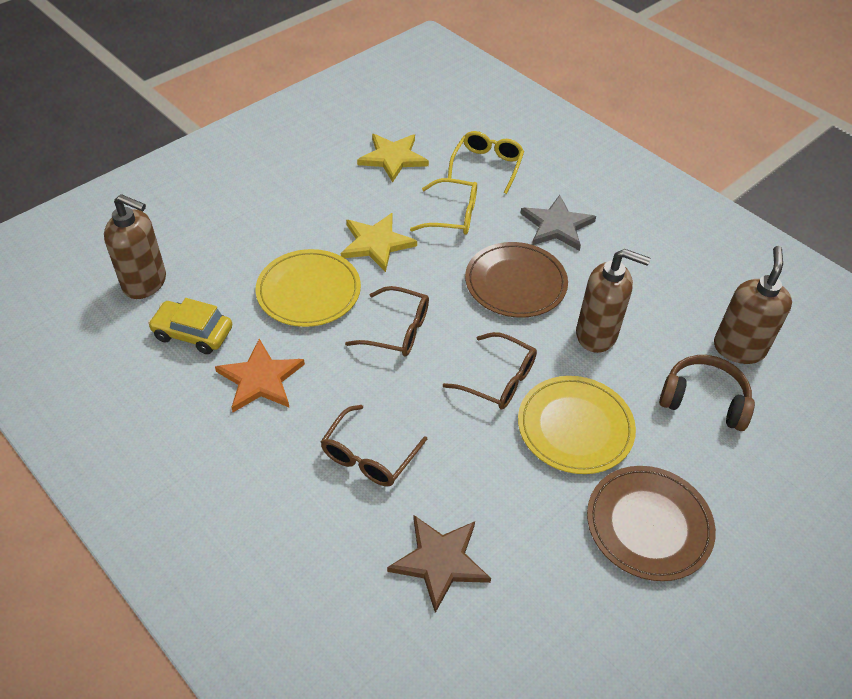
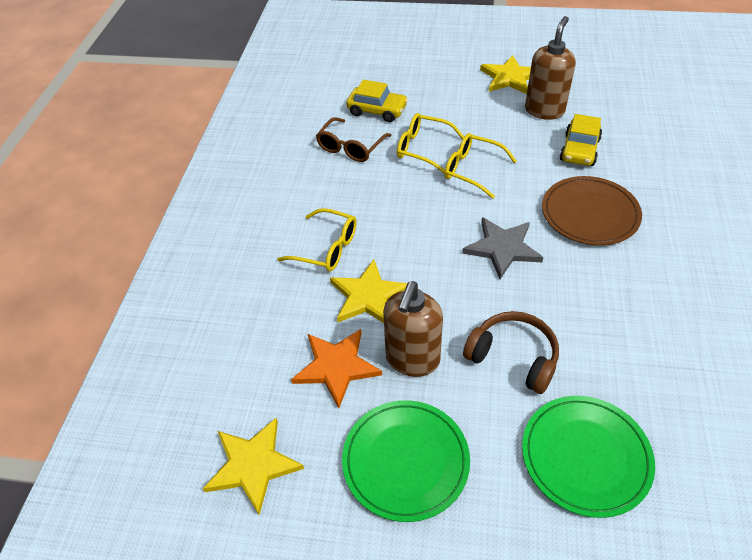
brown glasses: [321,405,427,486] [345,286,429,356] [443,332,537,409] = 3 -> [316,117,392,162] = 1
brown plate: [465,242,568,318] [587,466,716,581] = 2 -> [542,176,642,245] = 1
brown soap dispenser: [104,194,166,299] [576,249,651,353] [714,246,792,364] = 3 -> [383,281,443,377] [525,16,576,120] = 2
brown star: [387,515,491,613] = 1 -> none = 0
green plate: none = 0 -> [342,400,470,522] [522,396,655,518] = 2
yellow car: [148,298,232,354] = 1 -> [346,80,408,122] [560,114,602,166] = 2
yellow glasses: [410,178,477,235] [448,131,524,194] = 2 -> [277,208,357,271] [397,113,464,173] [444,133,517,199] = 3
yellow plate: [255,249,361,327] [518,376,636,474] = 2 -> none = 0
yellow star: [341,213,417,272] [357,134,429,183] = 2 -> [203,418,304,515] [330,259,407,323] [480,55,531,94] = 3

